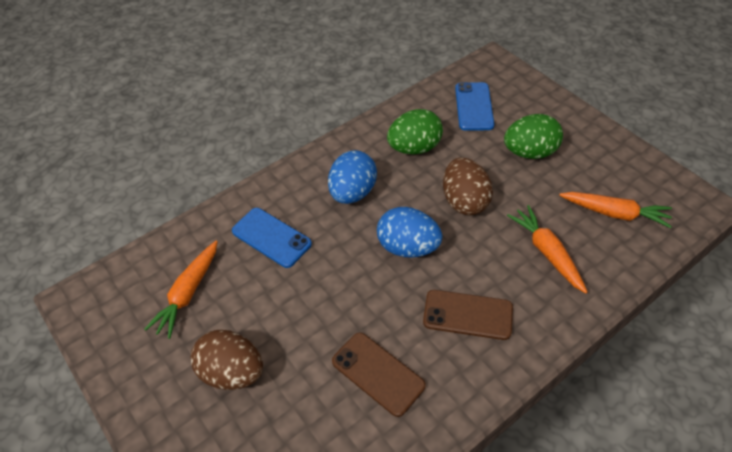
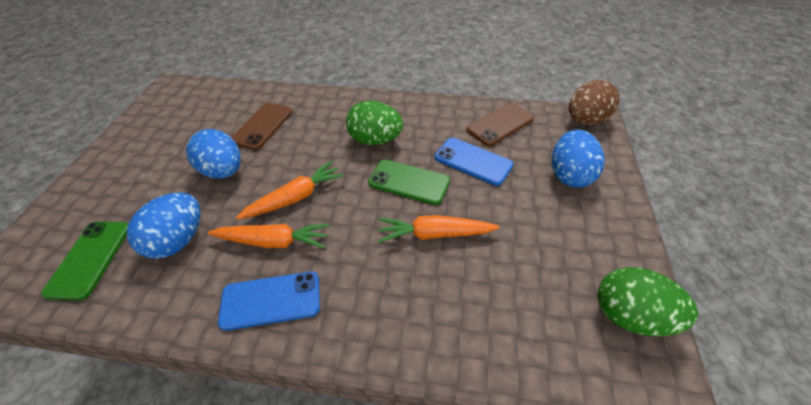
blue egg: [328,150,377,204] [377,207,443,258] = 2 -> [127,193,200,259] [186,129,241,179] [552,130,605,188] = 3
brown egg: [190,330,263,390] [443,157,493,216] = 2 -> [569,80,620,125] = 1
green phone: none = 0 -> [41,222,128,300] [368,160,450,205] = 2

